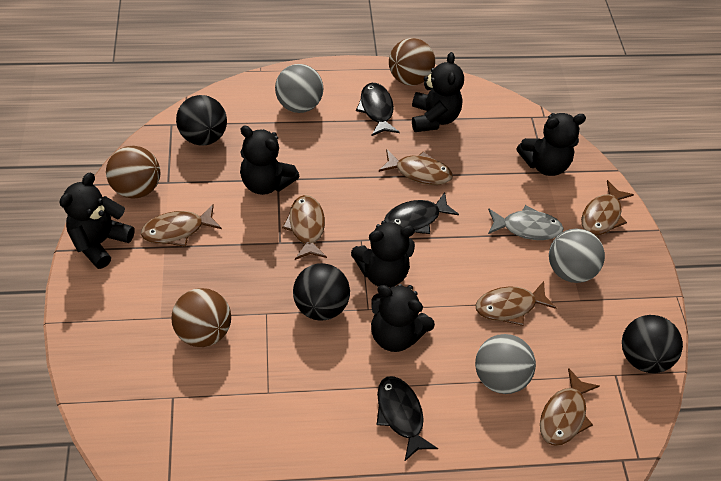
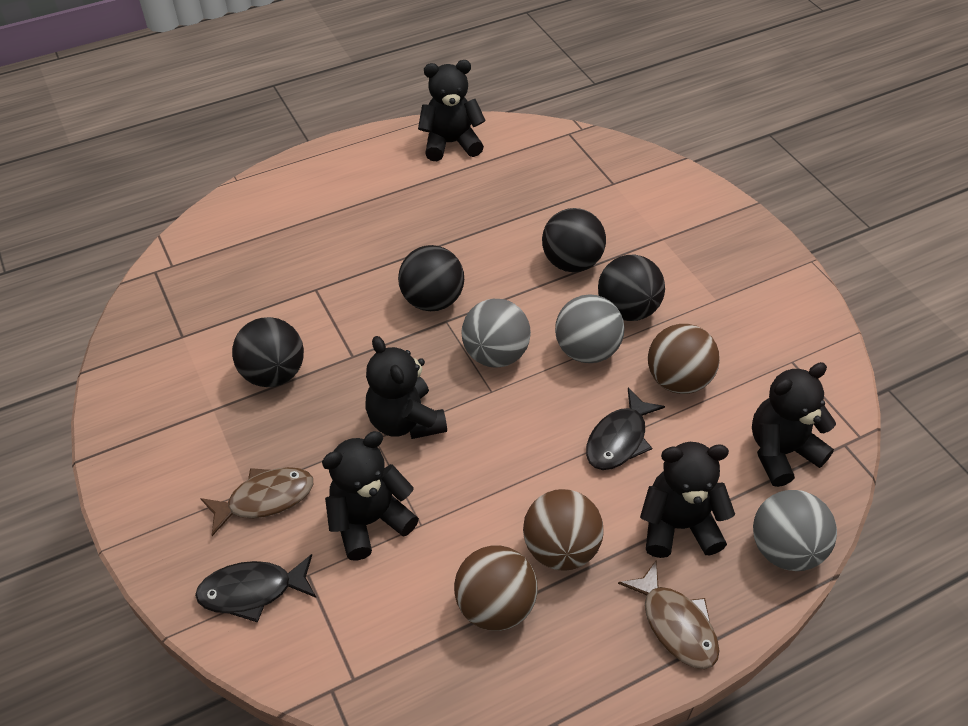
black ball: [176,95,227,145] [293,263,350,320] [622,315,683,373] = 3 -> [232,317,304,387] [398,245,464,311] [542,208,606,272] [598,255,665,321] = 4
black fish: [356,83,400,136] [376,376,438,462] [384,192,459,234] = 3 -> [195,554,316,623] [586,388,665,470] = 2
black teddy bear: [60,173,135,269] [240,126,300,195] [351,221,415,288] [371,284,435,352] [412,52,464,132] [516,113,586,176] = 6 -> [322,431,419,561] [366,336,447,439] [418,60,486,161] [640,442,735,558] [752,362,836,487] = 5
brown fish: [141,204,222,247] [282,195,327,260] [379,149,453,185] [476,281,556,326] [540,368,600,446] [581,180,634,236] = 6 -> [200,467,313,536] [618,560,720,669] = 2
grey fish: [488,205,564,240] = 1 -> none = 0

